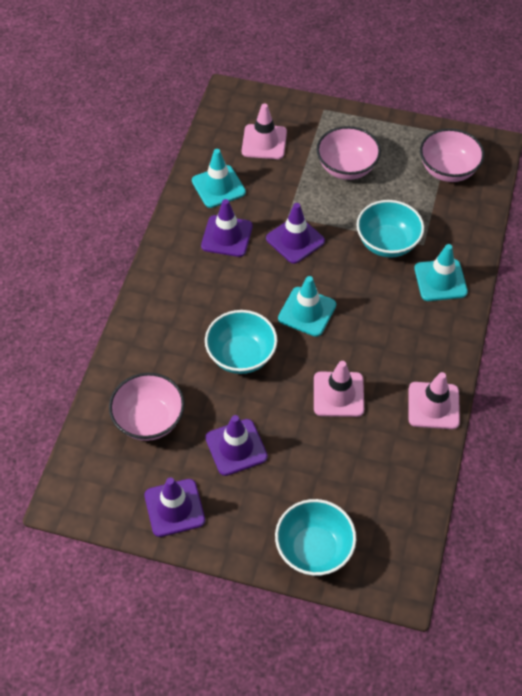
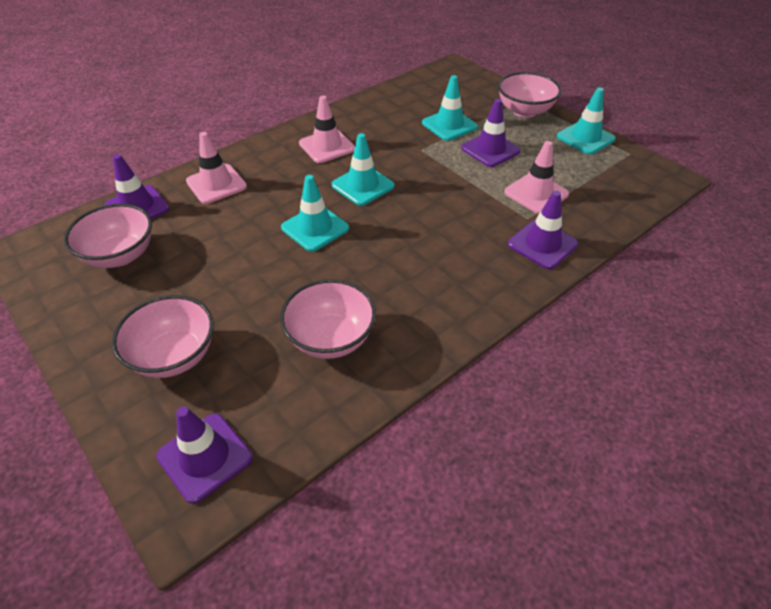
pink bowl: [109,373,185,441] [316,126,381,180] [420,128,484,182] = 3 -> [64,204,152,268] [112,295,214,378] [280,279,376,359] [498,72,562,118] = 4
turquoise bowl: [205,310,277,374] [275,499,356,576] [356,200,424,258] = 3 -> none = 0
turquoise traffic cone: [192,149,246,208] [278,276,336,337] [414,244,468,301] = 3 -> [281,175,349,252] [332,133,394,206] [422,75,478,141] [557,87,616,154] = 4

